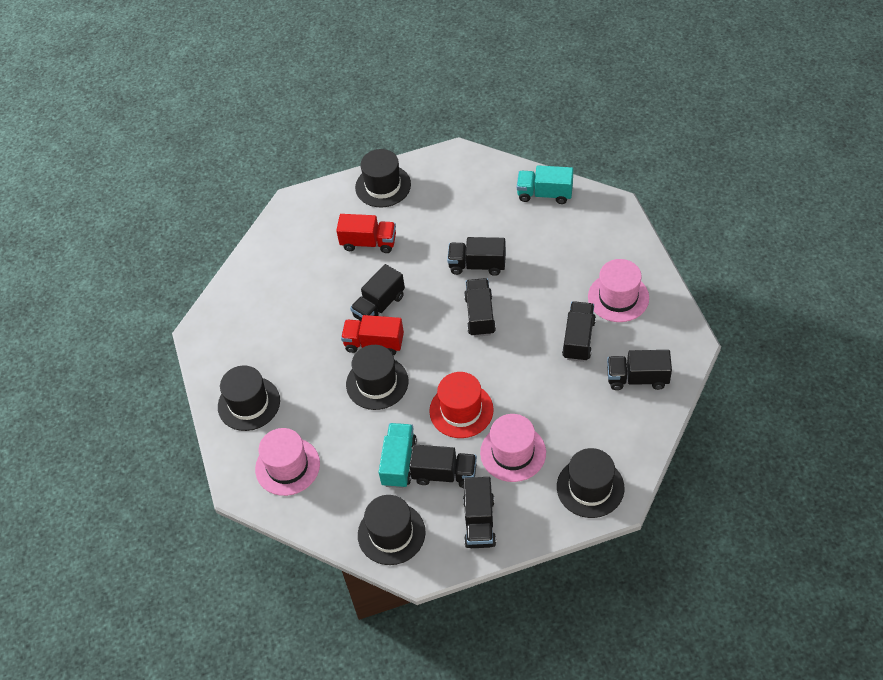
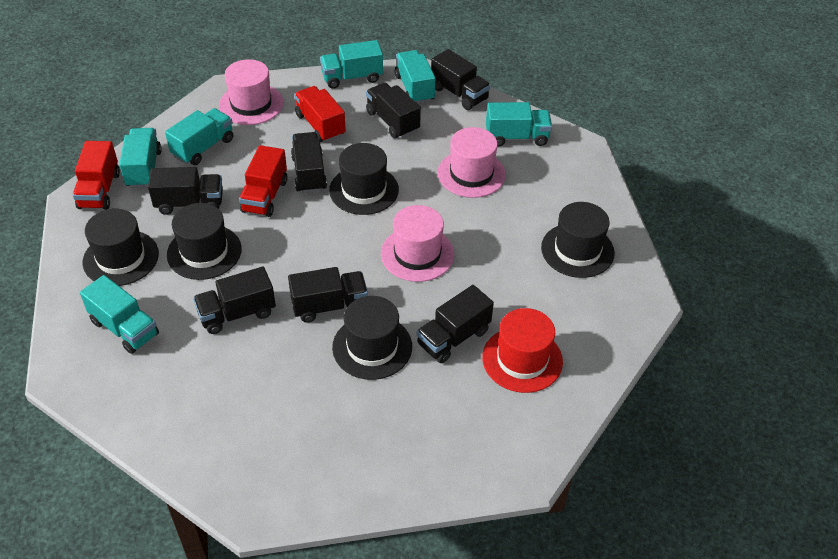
red truck: [336,214,396,253] [341,315,404,355] = 2 -> [73,141,120,210] [239,145,287,217] [294,86,346,142] = 3
turquoise truck: [379,423,417,488] [517,165,573,204] = 2 -> [80,275,159,354] [119,128,162,188] [165,108,233,165] [320,40,383,89] [395,50,435,104] [486,102,552,147] = 6

